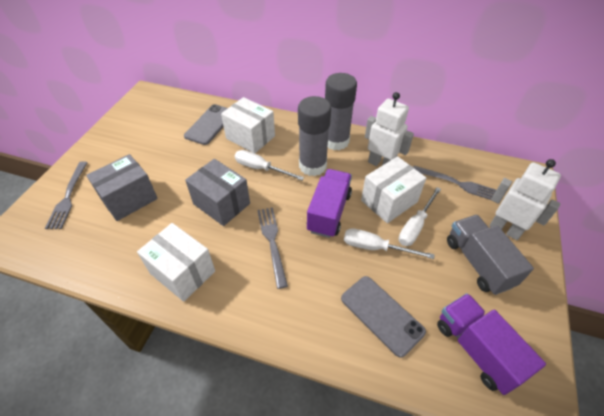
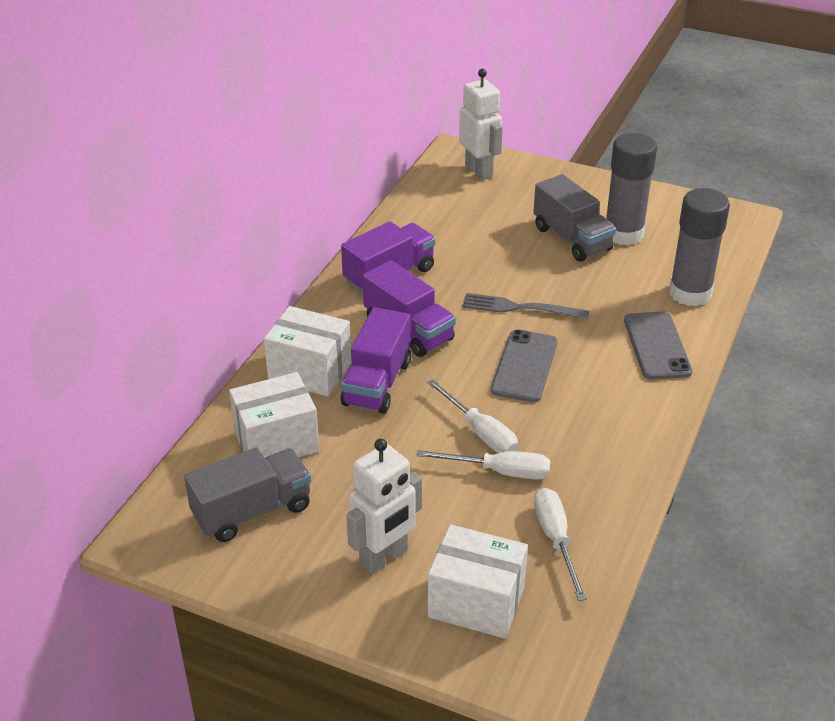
grey box: [86,154,158,221] [185,159,250,226] = 2 -> none = 0
grey fork: [45,161,88,229] [257,207,288,289] [414,166,496,200] = 3 -> [462,293,589,320] = 1
grey truck: [447,215,534,295] = 1 -> [184,448,311,542] [533,174,616,261] = 2
purple truck: [307,169,352,238] [437,293,546,395] = 2 -> [341,221,435,294] [341,307,411,414] [363,260,456,357] = 3

